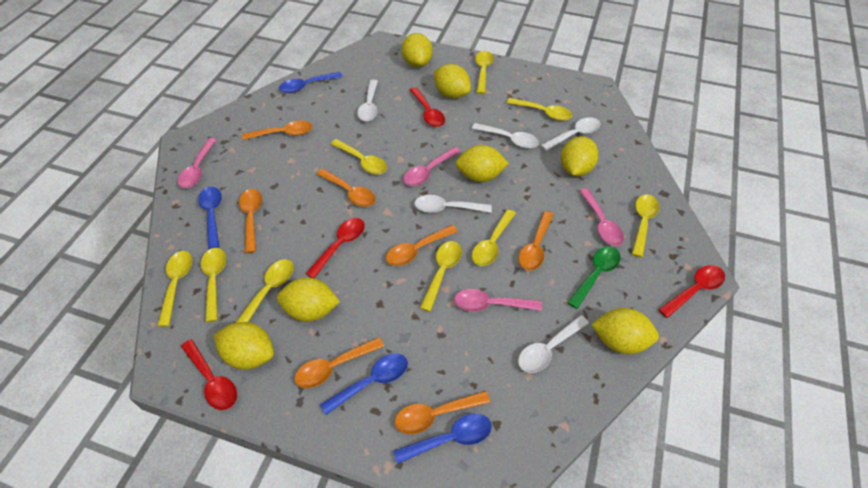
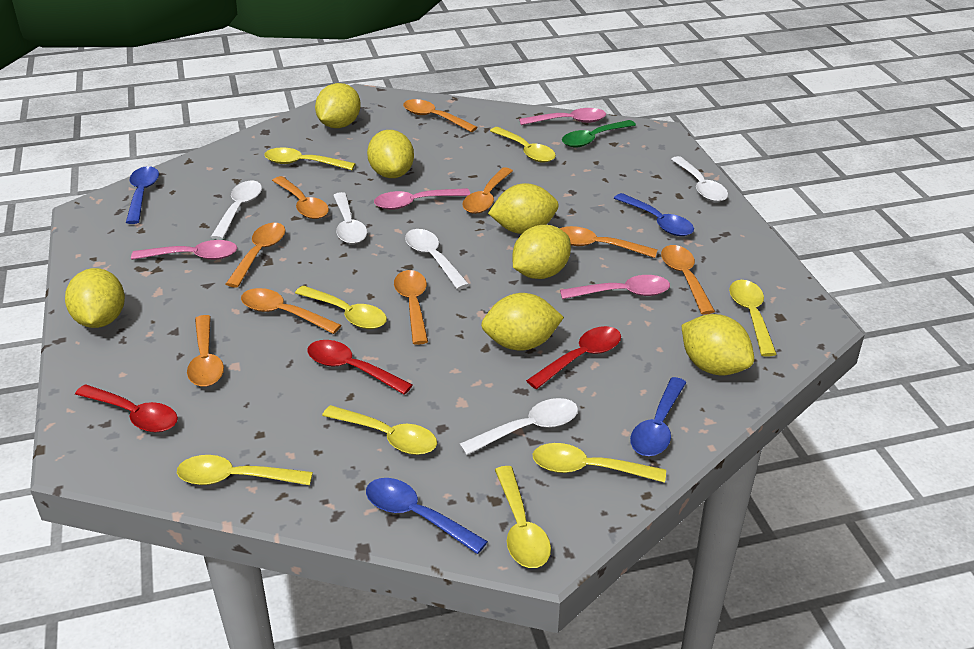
orange spoon: [239,189,262,253] [242,121,312,140] [294,337,384,388] [317,168,376,207] [386,225,458,266] [395,391,490,434] [518,211,554,271] = 7 -> [187,315,224,387] [226,223,285,288] [241,288,341,334] [272,176,329,219] [394,270,428,345] [403,99,478,132] [462,167,513,214] [559,226,657,258] [661,245,715,315] = 9
red spoon: [181,339,237,410] [305,218,365,278] [410,87,445,127] [659,265,725,318] = 4 -> [75,384,178,432] [307,340,413,395] [526,326,621,389] = 3
yellow spoon: [158,251,192,327] [201,248,226,322] [236,259,294,322] [331,139,387,174] [420,241,462,312] [472,209,516,266] [475,51,494,94] [507,98,572,121] [632,194,659,257] = 9 -> [177,455,313,485] [264,148,355,170] [295,286,387,329] [322,405,437,455] [490,127,556,163] [495,466,551,568] [533,443,666,483] [729,280,777,357] = 8

